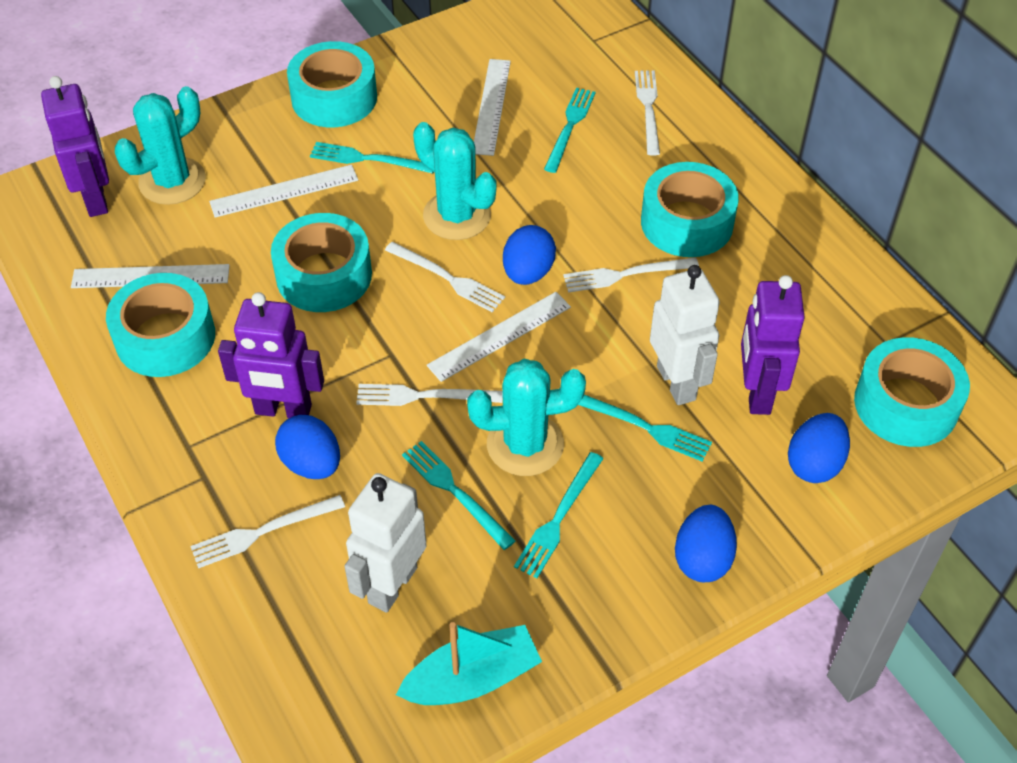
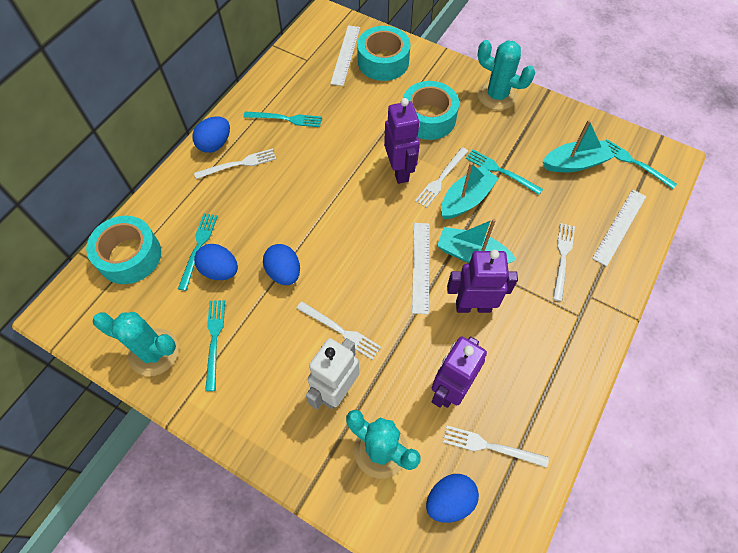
turquoise boat: [396,622,542,705] = 1 -> [437,219,516,264] [441,162,499,219] [542,120,614,172] = 3
turquoise tape: [106,273,215,377] [271,213,372,312] [287,41,377,127] [641,162,739,257] [854,337,970,447] = 5 -> [86,216,161,284] [357,26,411,81] [403,81,459,140] = 3
white robot: [344,473,427,613] [650,265,720,405] = 2 -> [306,338,359,409] = 1
white ruler: [71,264,230,288] [209,165,358,218] [427,292,571,382] [474,59,511,156] = 4 -> [330,25,360,86] [412,223,430,314] [592,189,646,266] = 3

